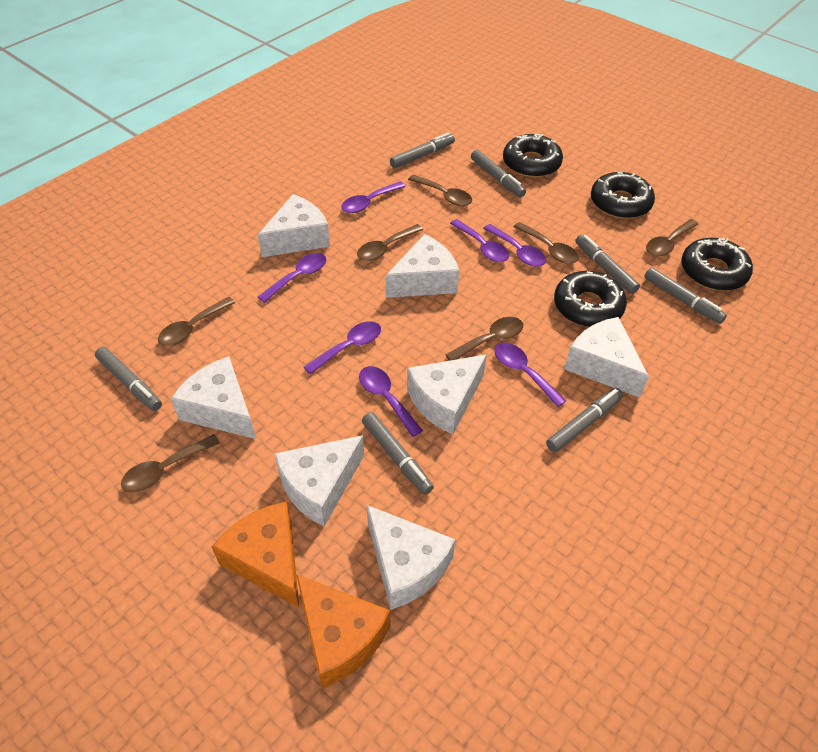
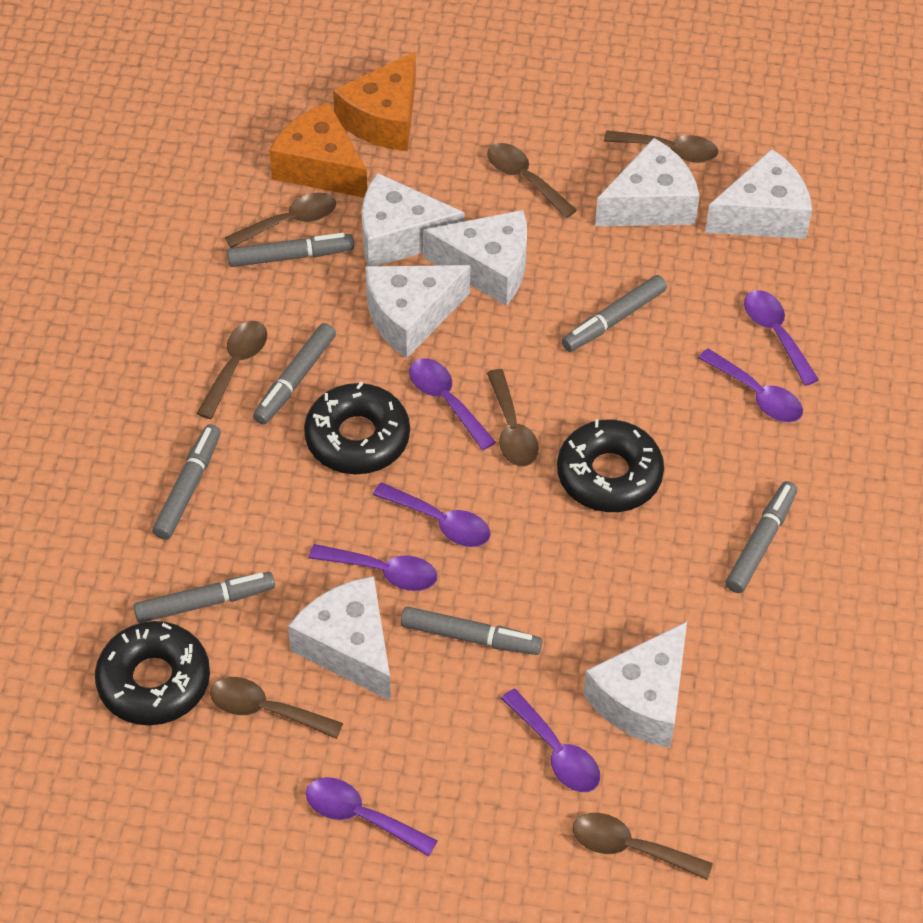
black donut: [503,134,563,178] [554,271,627,327] [591,172,655,219] [681,238,753,291] = 4 -> [95,621,210,725] [304,381,410,474] [557,420,664,512] = 3

